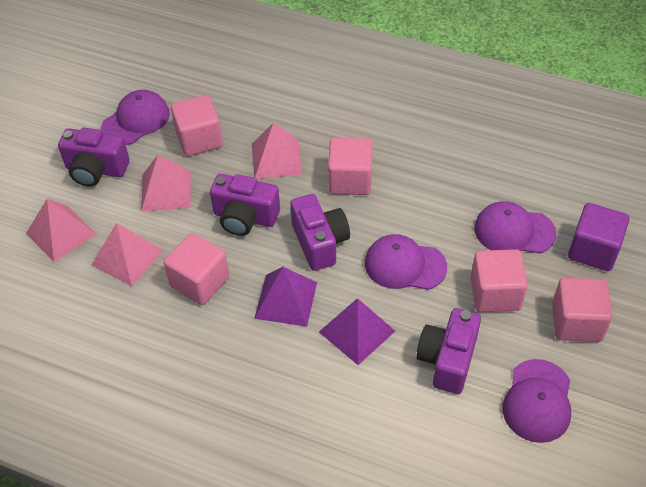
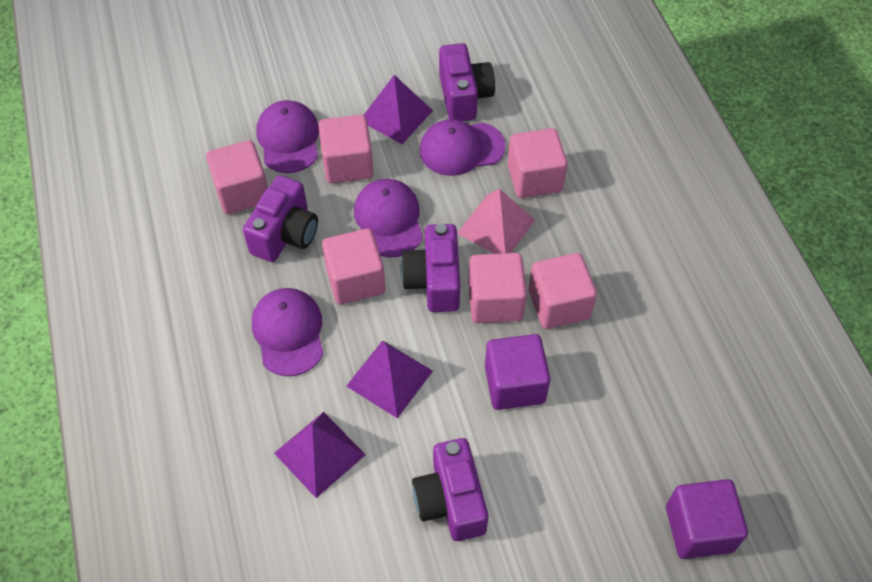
pink cube: [164,233,229,305] [171,95,223,156] [328,138,373,195] [471,249,528,312] [552,278,612,342] = 5 -> [206,140,268,214] [318,115,374,183] [322,229,385,304] [468,253,527,323] [507,128,568,198] [529,253,597,329] = 6
pink pyramid: [26,199,96,262] [92,223,163,286] [141,155,191,211] [252,123,302,179] = 4 -> [457,189,535,254] = 1
purple cube: [568,203,630,271] = 1 -> [485,334,550,410] [666,479,748,559] = 2
purple pyramid: [254,267,317,327] [319,299,395,365] = 2 -> [274,412,366,498] [346,340,433,418] [364,75,433,144] = 3

